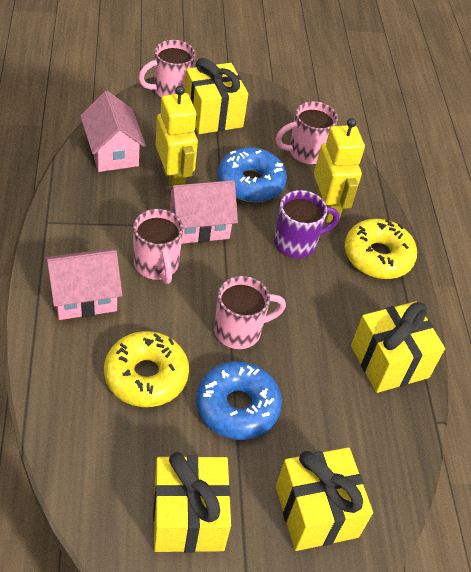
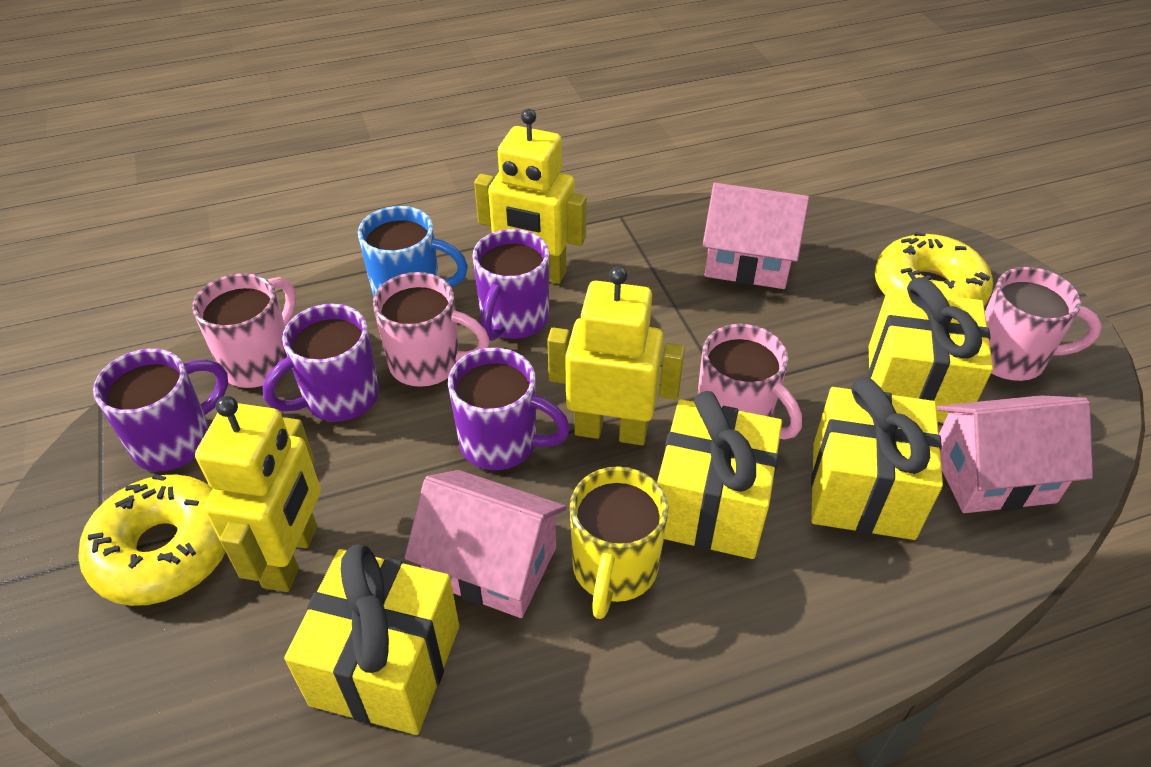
blue donut: [196,361,282,440] [218,147,287,202] = 2 -> none = 0
blue mug: none = 0 -> [358,206,468,297] = 1
purple mug: [274,190,339,258] = 1 -> [93,349,228,471] [263,304,379,422] [448,348,570,470] [472,229,549,341] = 4
yellow mug: none = 0 -> [570,466,668,619] = 1
yellow robot: [156,86,198,190] [314,118,365,223] = 2 -> [195,396,321,592] [474,109,587,284] [547,266,685,445] = 3

